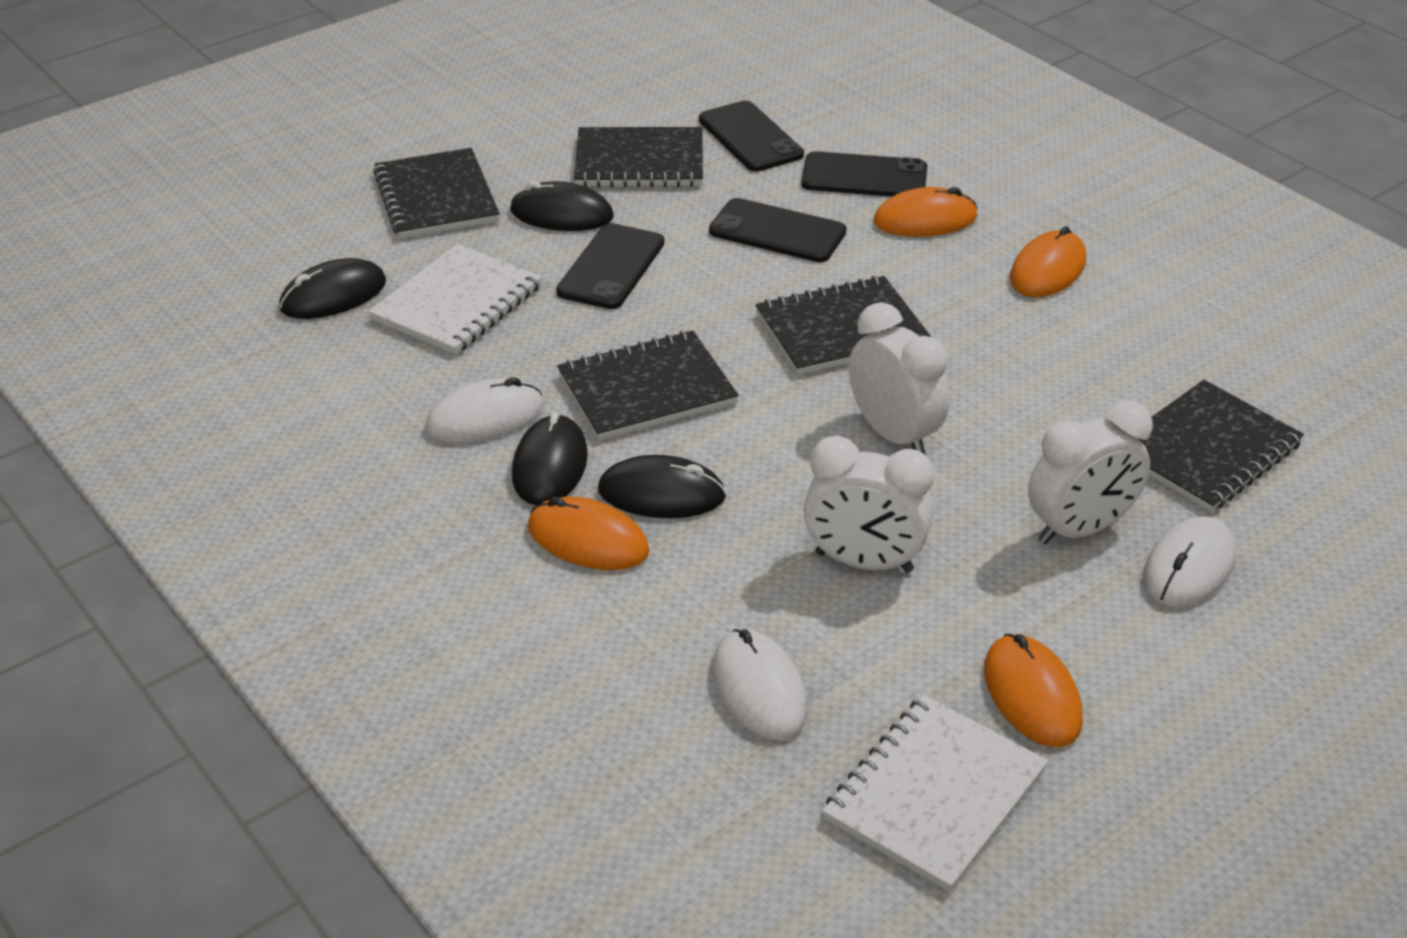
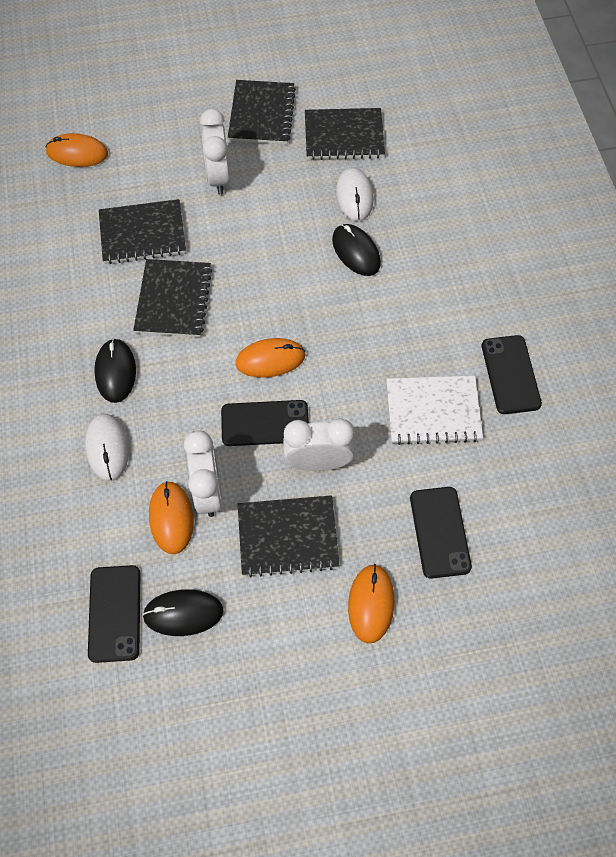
black mouse: [279,258,387,319] [510,181,614,231] [512,412,588,505] [598,455,726,518] = 4 -> [94,338,136,403] [142,589,223,636] [332,224,381,276] = 3
white mouse: [426,377,544,443] [712,629,807,740] [1143,516,1236,607] = 3 -> [85,414,129,481] [336,167,374,221] = 2
white notebook: [368,244,542,355] [822,695,1048,892] = 2 -> [386,376,483,445] = 1

